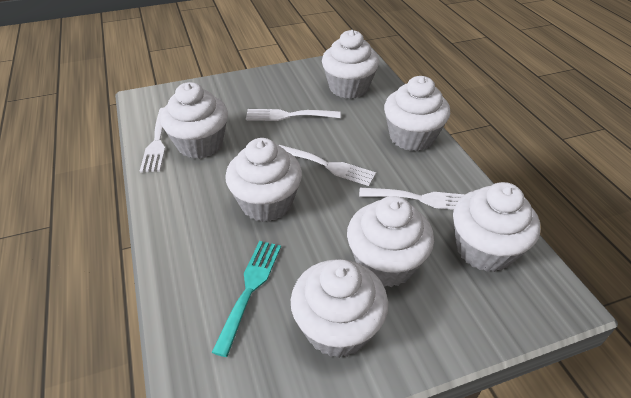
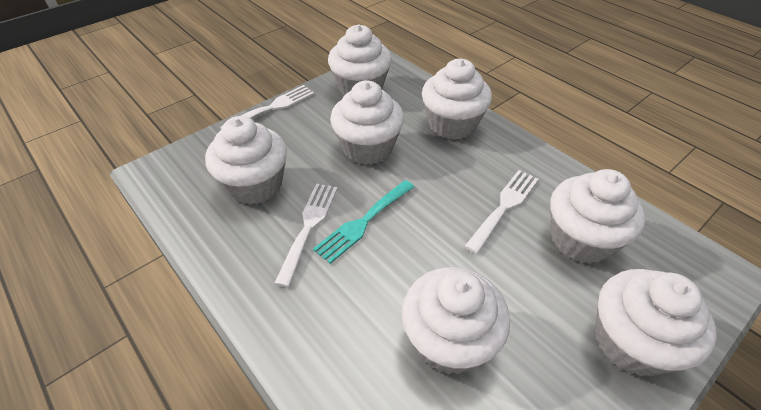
white fork: [140,107,165,173] [246,109,341,121] [278,145,376,186] [359,188,465,210] = 4 -> [220,85,314,129] [274,183,337,287] [464,170,538,254] = 3

